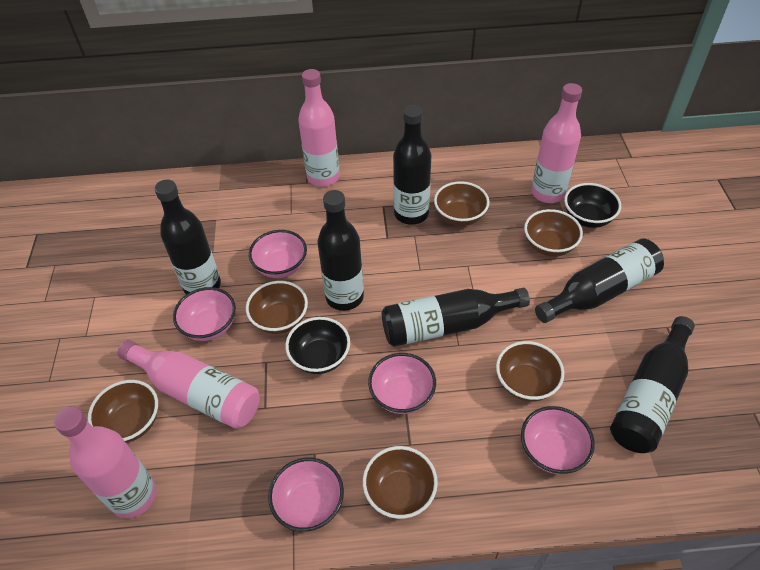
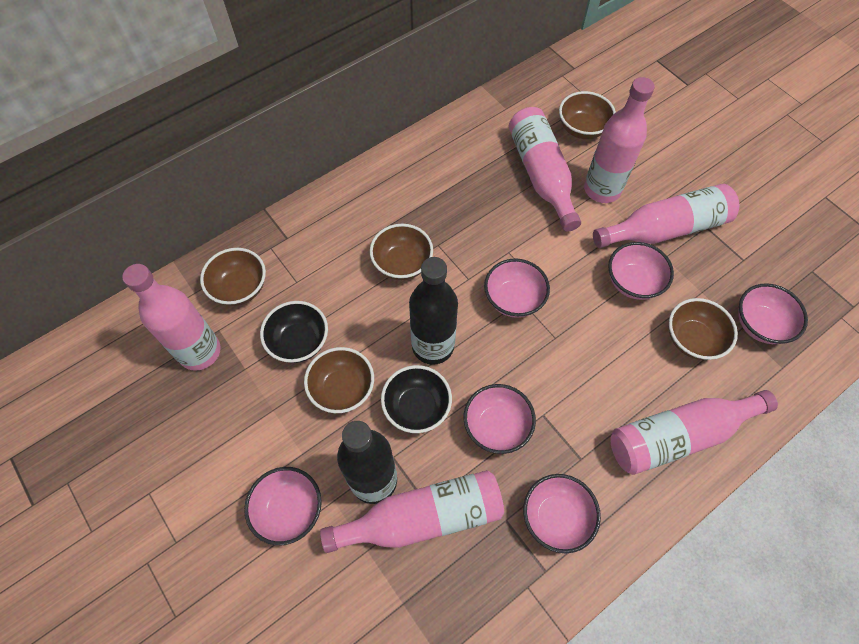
black bottle: [154,180,221,294] [317,190,364,311] [382,288,530,347] [393,105,431,225] [535,238,664,323] [610,316,695,453] = 6 -> [337,421,397,504] [409,257,458,365] = 2
brown bowl: [88,380,158,443] [246,281,308,334] [363,446,438,519] [434,181,489,226] [496,341,564,402] [524,209,583,257] = 6 -> [200,248,266,306] [304,347,374,413] [370,224,433,280] [559,91,616,139] [669,298,738,360] = 5
pink bottle: [54,406,156,518] [117,340,260,429] [298,69,340,187] [531,83,582,203] = 4 -> [122,264,221,371] [320,470,504,553] [509,107,581,232] [584,77,655,203] [593,184,739,248] [610,390,778,475] = 6
pink bowl: [173,287,236,341] [249,230,307,278] [268,458,344,532] [368,353,436,414] [521,406,595,474] = 5 -> [244,467,322,545] [464,384,536,454] [484,259,550,318] [523,474,601,554] [608,242,674,300] [738,283,808,344] = 6

